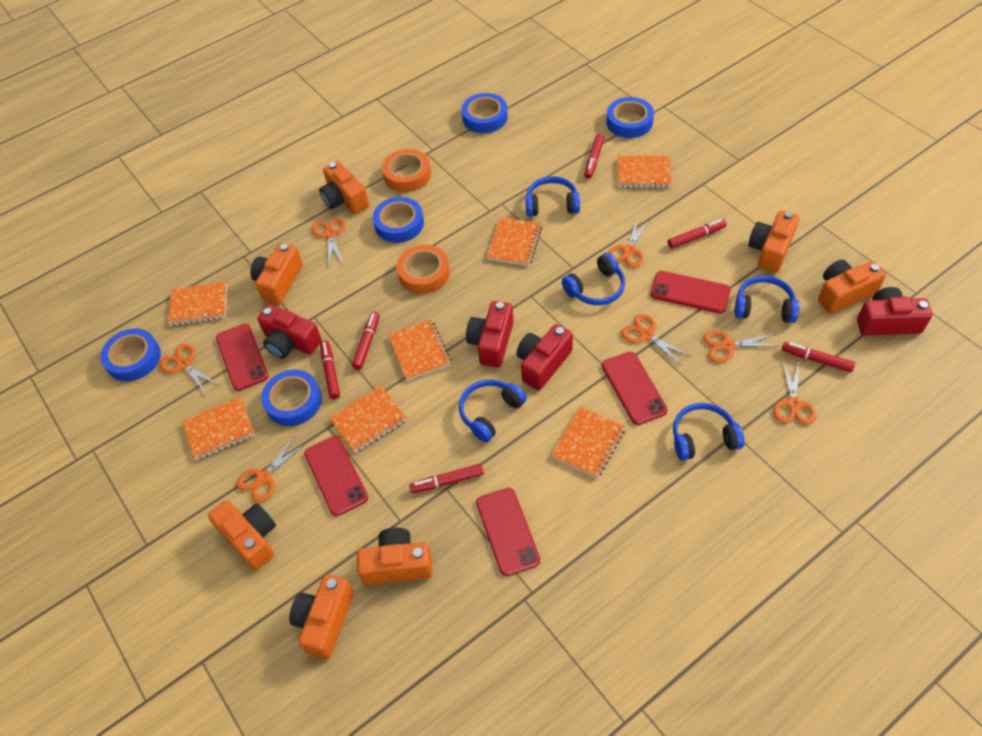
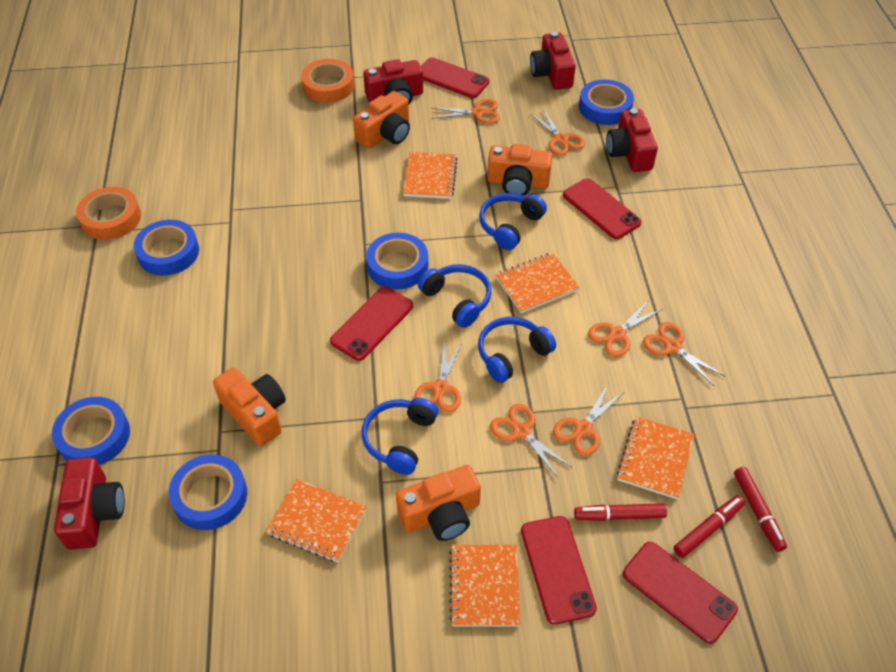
blue headphones: [459,380,527,442] [525,176,580,216] [562,253,625,305] [673,403,744,461] [735,276,799,323] = 5 -> [362,398,438,475] [418,264,492,328] [478,317,556,383] [479,193,547,250] = 4
orange camera: [208,500,276,571] [250,243,303,305] [289,575,354,659] [319,161,369,214] [357,528,433,585] [748,210,799,273] [818,259,886,314] = 7 -> [213,367,286,446] [353,91,410,149] [396,465,481,541] [487,144,553,196] = 4
orange notebook: [168,282,227,326] [182,397,255,460] [329,385,407,453] [388,319,451,381] [487,217,542,266] [551,406,626,478] [618,155,671,188] = 7 -> [266,479,367,563] [403,152,458,199] [449,545,521,627] [496,252,580,313] [617,416,695,499] = 5
red marker: [320,340,340,399] [352,312,380,370] [409,464,484,493] [584,134,604,179] [668,219,727,248] [781,342,855,372] = 6 -> [574,503,667,521] [674,495,745,558] [734,467,787,552] = 3

